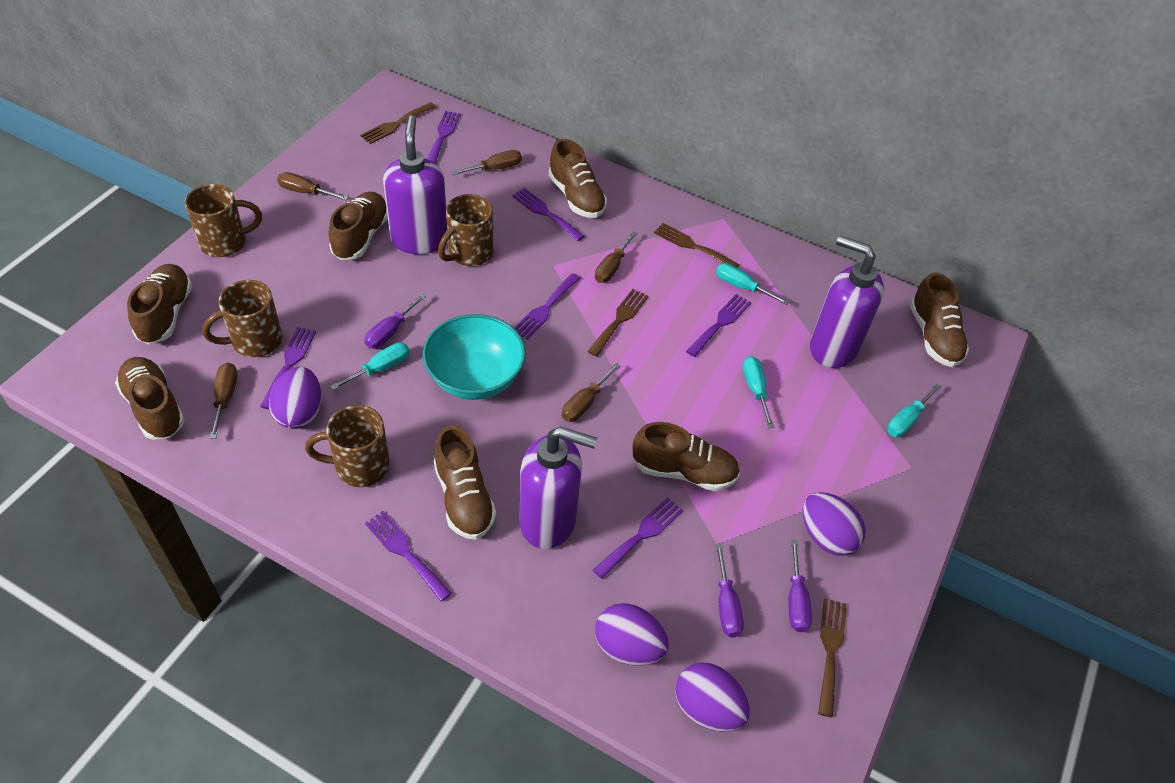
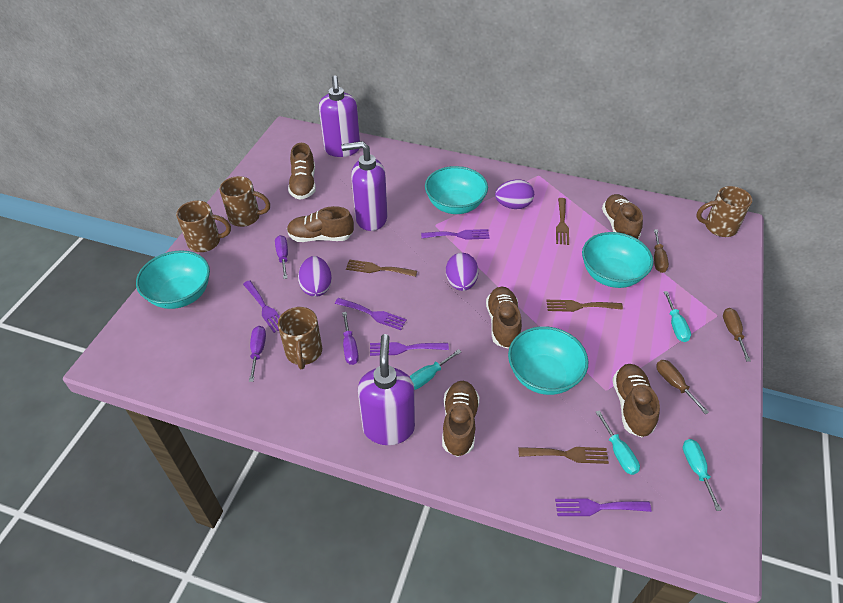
brown screwdriver: [210,363,238,439] [277,172,349,200] [452,150,522,175] [562,363,620,422] [595,231,637,283] = 5 -> [654,229,669,273] [656,360,709,414] [723,308,751,362] = 3
brown shoe: [115,357,185,440] [127,264,192,344] [329,192,388,260] [434,425,496,540] [549,139,607,218] [632,422,740,491] [910,272,969,367] = 7 -> [287,206,354,242] [288,143,316,200] [442,381,479,457] [486,287,522,349] [602,194,643,240] [612,364,660,437] = 6
purple egg: [269,367,322,429] [595,603,669,666] [675,662,750,732] [803,492,865,556] = 4 -> [298,256,332,297] [446,253,479,291] [495,179,534,209] = 3
purple fork: [260,327,316,410] [365,511,452,602] [427,111,461,164] [512,188,584,241] [514,273,581,340] [593,497,684,579] [686,294,752,357] = 7 -> [243,280,280,333] [335,298,407,330] [370,342,449,356] [421,229,490,240] [555,498,651,516] = 5
turquoise bowl: [423,314,526,400] = 1 -> [136,250,210,309] [425,166,488,214] [508,326,588,395] [582,232,653,288] = 4

